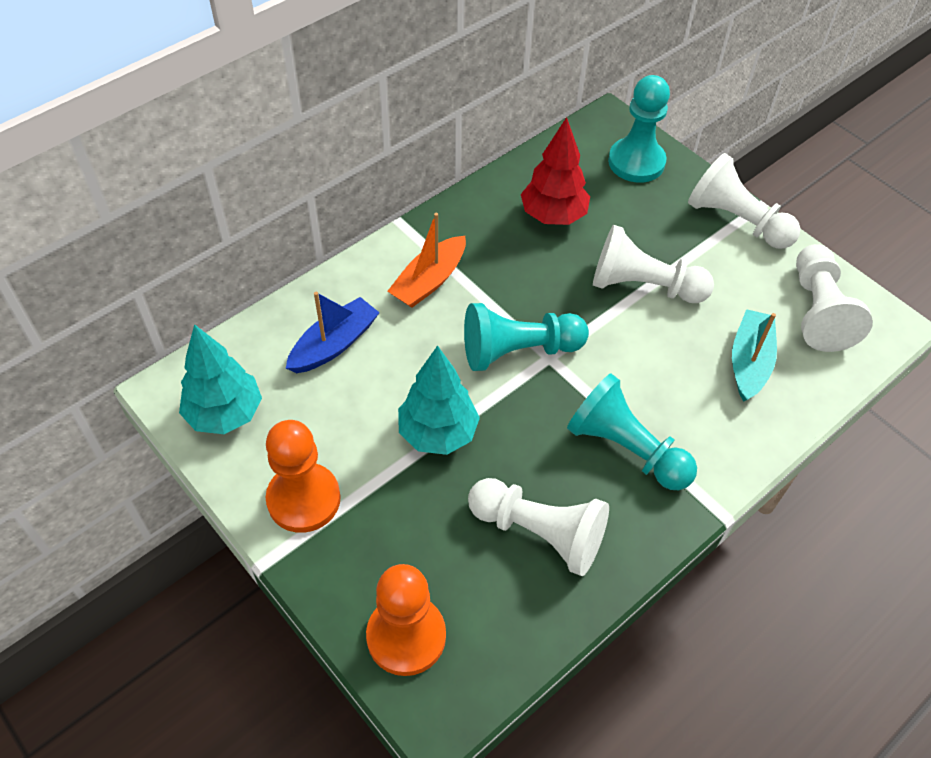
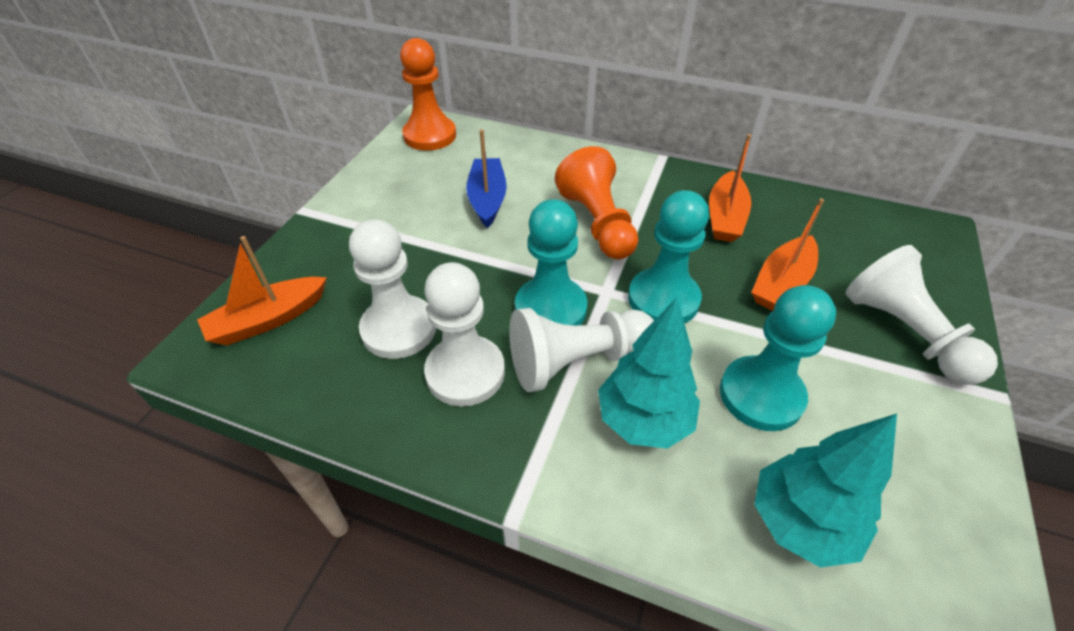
orange boat: [388,213,466,308] = 1 -> [197,236,327,345] [709,134,752,242] [751,198,824,311] = 3
red tree: [521,117,590,225] = 1 -> none = 0
turquoise boat: [732,309,777,402] = 1 -> none = 0

